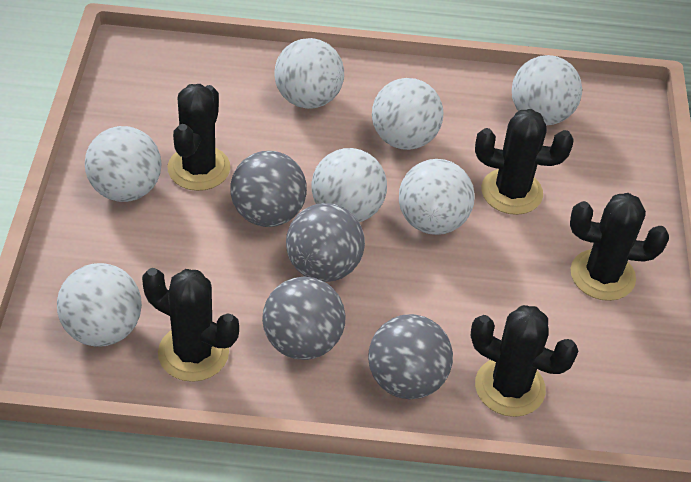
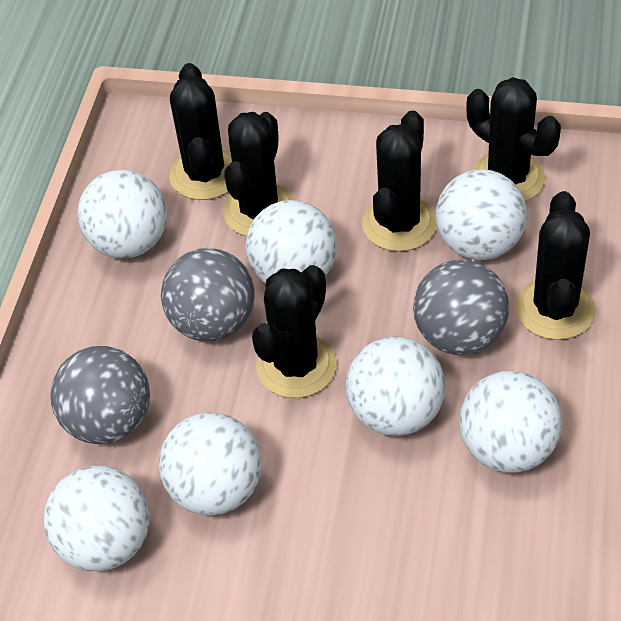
black cactus: [142,268,239,382] [168,84,230,191] [471,305,578,417] [475,109,574,215] [570,193,669,301] = 5 -> [169,63,232,200] [223,112,295,236] [252,265,337,398] [362,110,437,252] [466,77,561,202] [515,191,596,340] = 6
grey ball: [231,151,307,227] [262,277,346,360] [286,203,365,282] [368,314,453,399] = 4 -> [50,346,150,444] [161,248,255,341] [413,260,509,355] = 3

